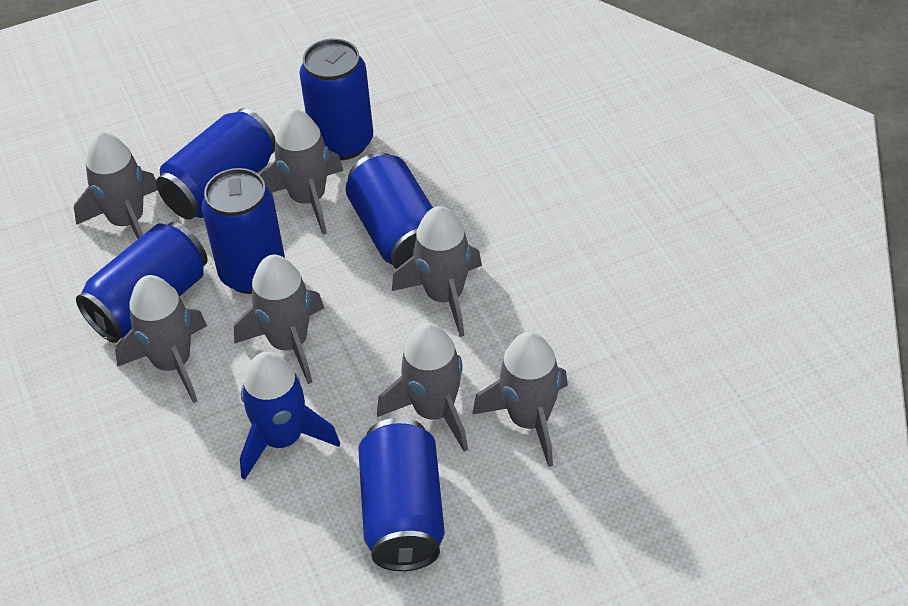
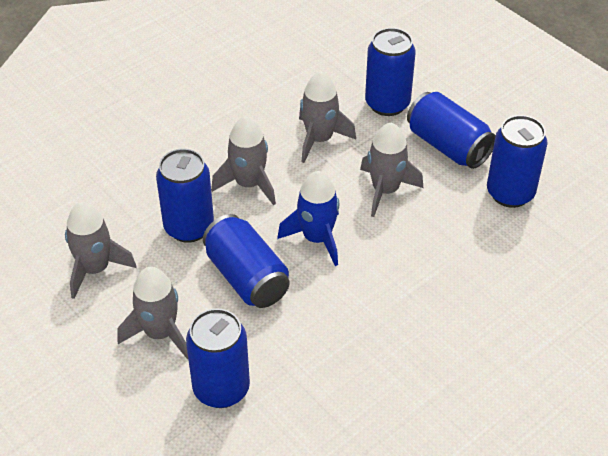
grey rocket: [74,132,157,239] [115,275,207,403] [234,255,324,384] [260,108,343,235] [377,323,468,452] [392,206,482,337] [472,332,568,467] = 7 -> [65,202,136,299] [117,267,188,359] [211,116,276,205] [299,71,356,163] [360,123,423,217] = 5

